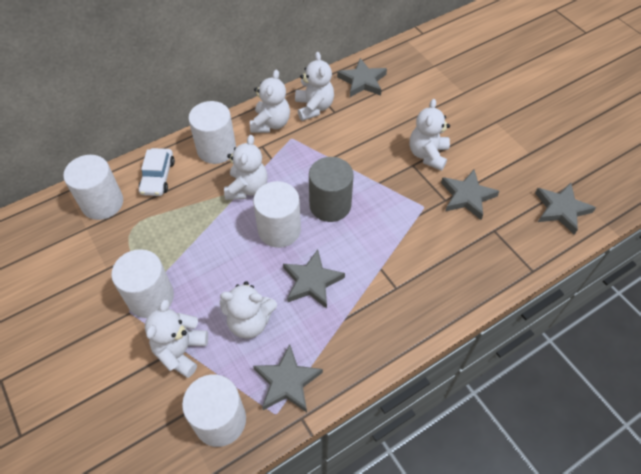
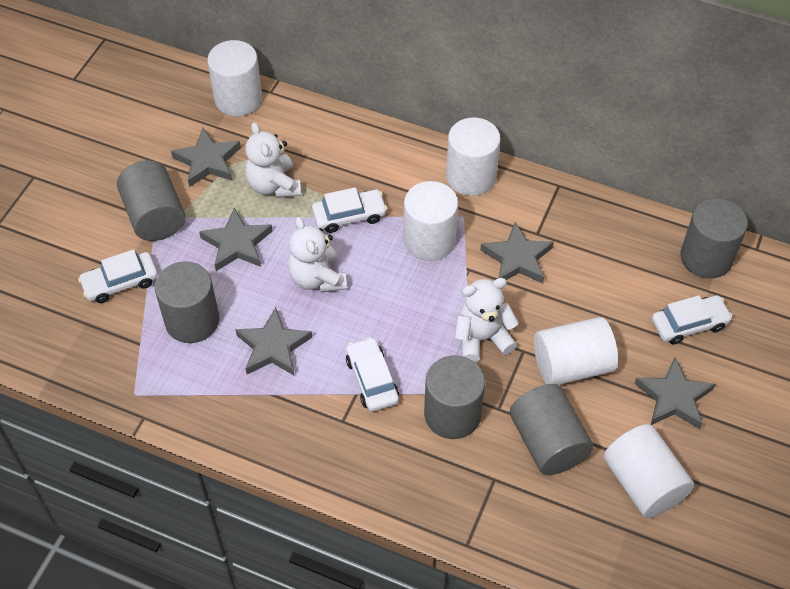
grey cylinder: [309,157,354,222] = 1 -> [117,160,185,241] [155,261,219,343] [424,355,485,439] [510,384,593,475] [680,198,748,279] = 5
white car: [139,148,175,196] = 1 -> [78,250,158,303] [312,188,387,233] [346,337,399,412] [652,295,733,345] = 4
white teddy bear: [145,299,208,378] [220,281,277,339] [224,135,268,200] [250,70,290,133] [295,52,334,121] [410,99,450,171] = 6 -> [245,122,301,198] [288,217,347,293] [455,278,519,362] = 3

